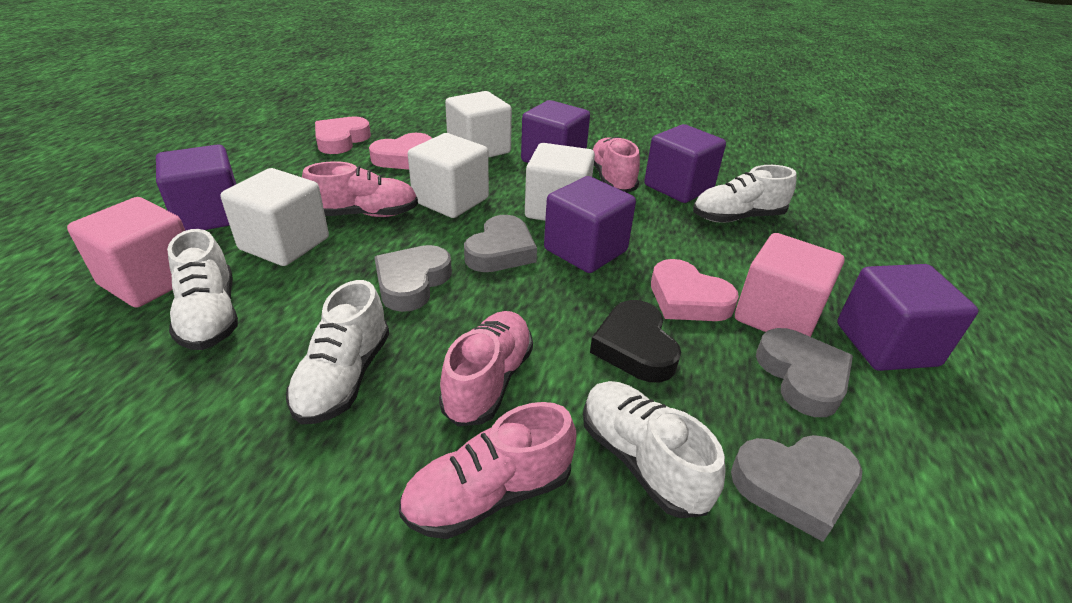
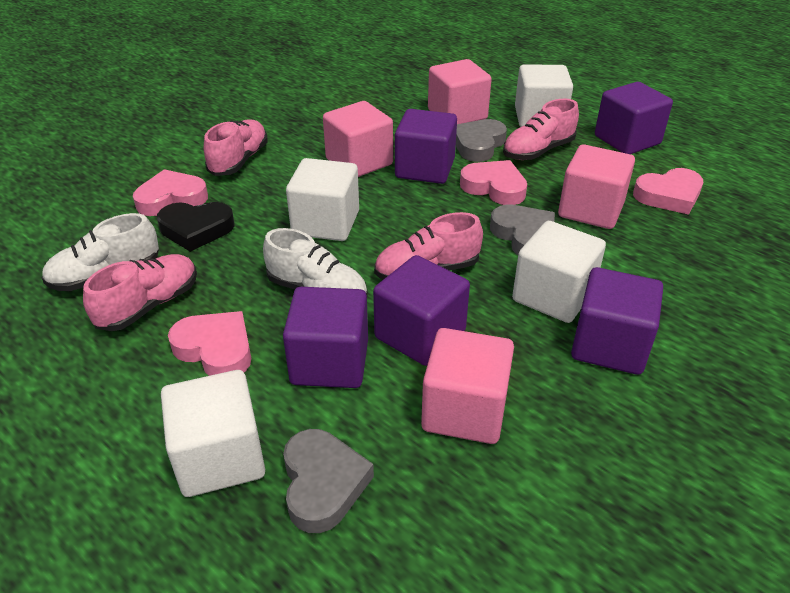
grey heart: [374,245,452,312] [464,215,537,272] [731,435,862,542] [756,328,853,417] = 4 -> [283,429,374,533] [456,119,507,162] [490,204,555,255] = 3
pink cube: [67,197,185,308] [735,233,845,337] = 2 -> [323,101,393,177] [421,328,514,444] [428,59,492,124] [558,144,635,229] = 4
pink heart: [315,117,371,154] [369,133,432,170] [651,259,739,321] = 3 -> [133,169,208,216] [168,311,251,376] [460,160,527,205] [633,168,703,215] = 4
white shoe: [167,229,238,350] [286,280,389,424] [583,381,726,518] [693,165,796,223] = 4 -> [42,213,159,291] [263,228,368,297] = 2

